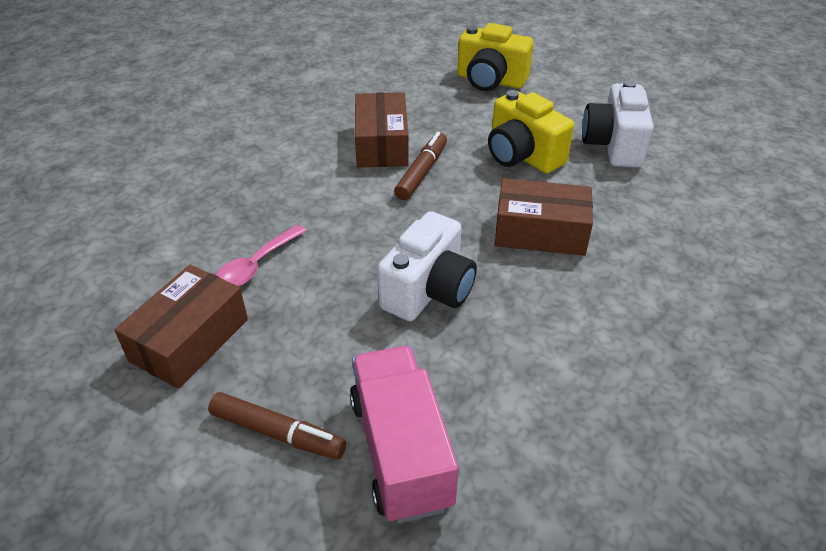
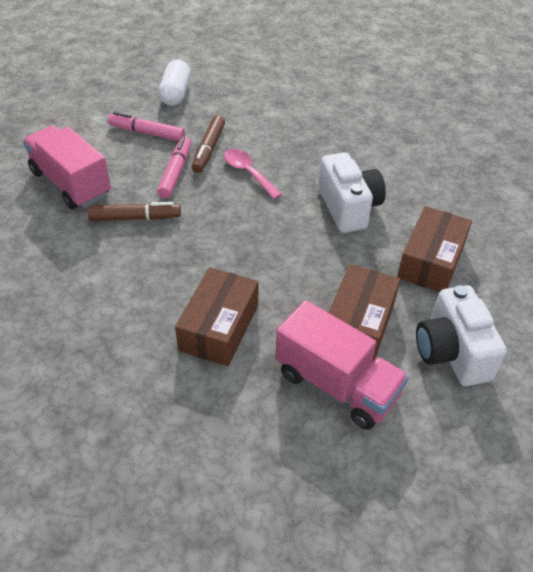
pink marker: none = 0 -> [108,112,185,141] [157,137,191,199] = 2
pink truck: [350,346,459,523] = 1 -> [23,126,111,209] [275,300,409,430] = 2
white capsule: none = 0 -> [159,60,191,106] = 1
yellow camera: [457,23,533,91] [488,90,574,173] = 2 -> none = 0

